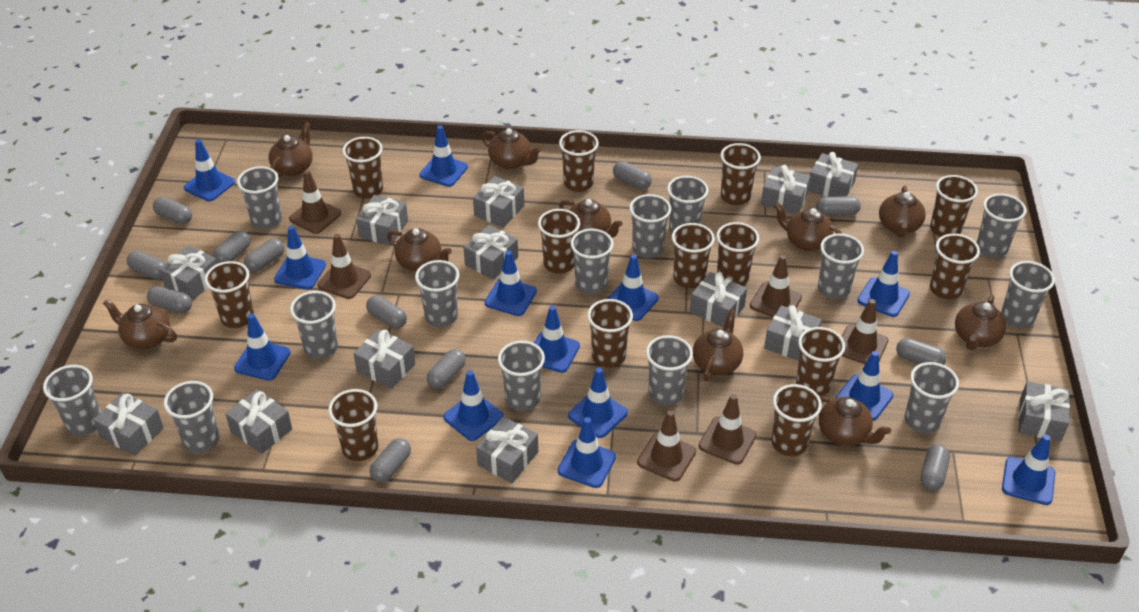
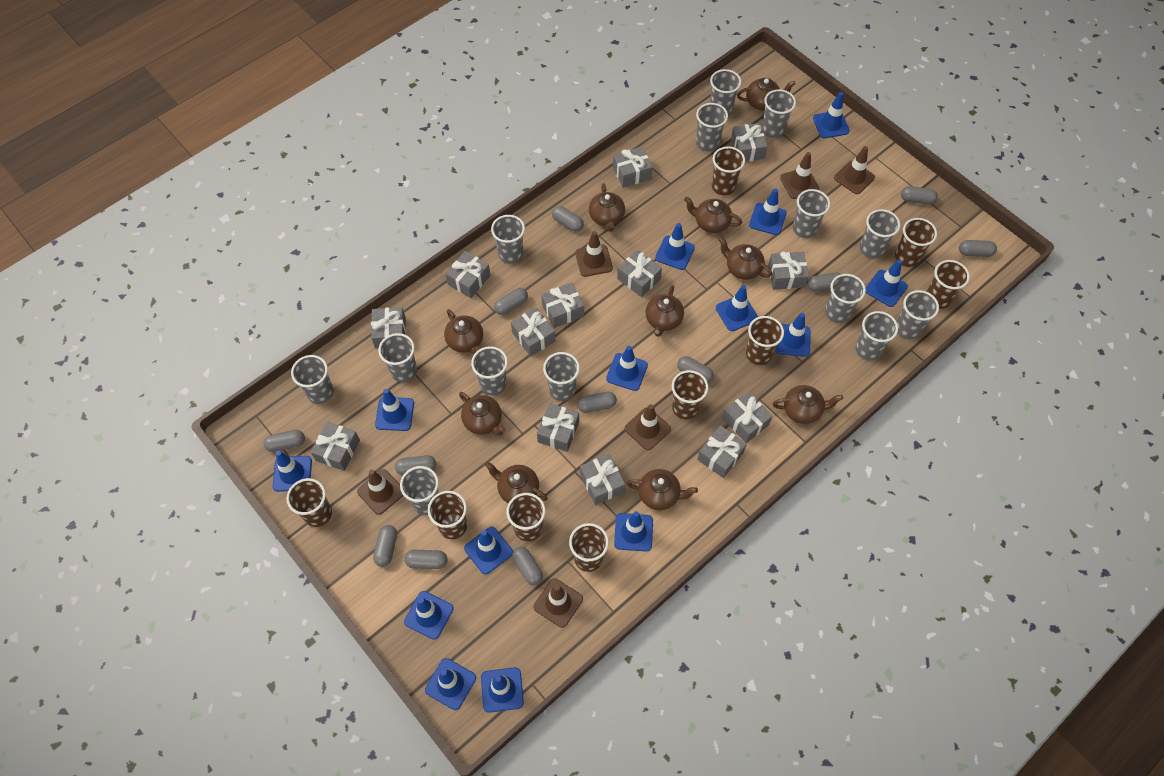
blue traffic cone: [184,139,235,201] [234,314,291,381] [274,226,326,290] [420,125,468,187] [443,370,504,441] [485,251,537,316] [534,306,580,373] [557,417,616,488] [568,368,628,438] [607,254,659,321] [836,351,893,421] [857,251,910,317] [1002,435,1055,505] = 13 -> [273,451,312,492] [375,389,414,431] [404,591,454,640] [425,658,476,710] [464,527,513,574] [481,667,524,713] [606,346,648,391] [614,511,653,552] [655,223,695,270] [716,285,758,331] [749,188,787,235] [775,313,811,357] [813,92,850,138] [865,260,908,307] = 14
brown cup: [204,261,254,328] [328,389,378,461] [342,137,383,199] [538,209,580,274] [559,130,599,192] [587,299,633,368] [672,223,715,288] [716,222,759,286] [720,143,761,205] [771,384,822,456] [796,327,845,396] [930,175,978,237] [930,233,980,299] = 13 -> [286,478,332,527] [428,491,467,539] [506,493,545,541] [569,523,609,572] [672,370,708,419] [712,146,745,196] [746,316,784,365] [895,218,937,267] [927,260,970,309] = 9

